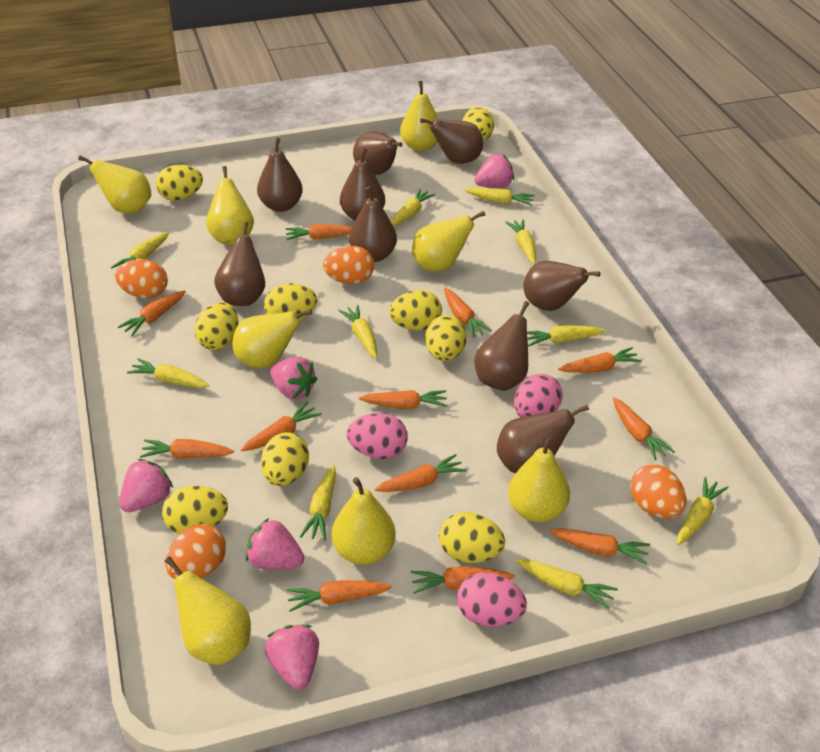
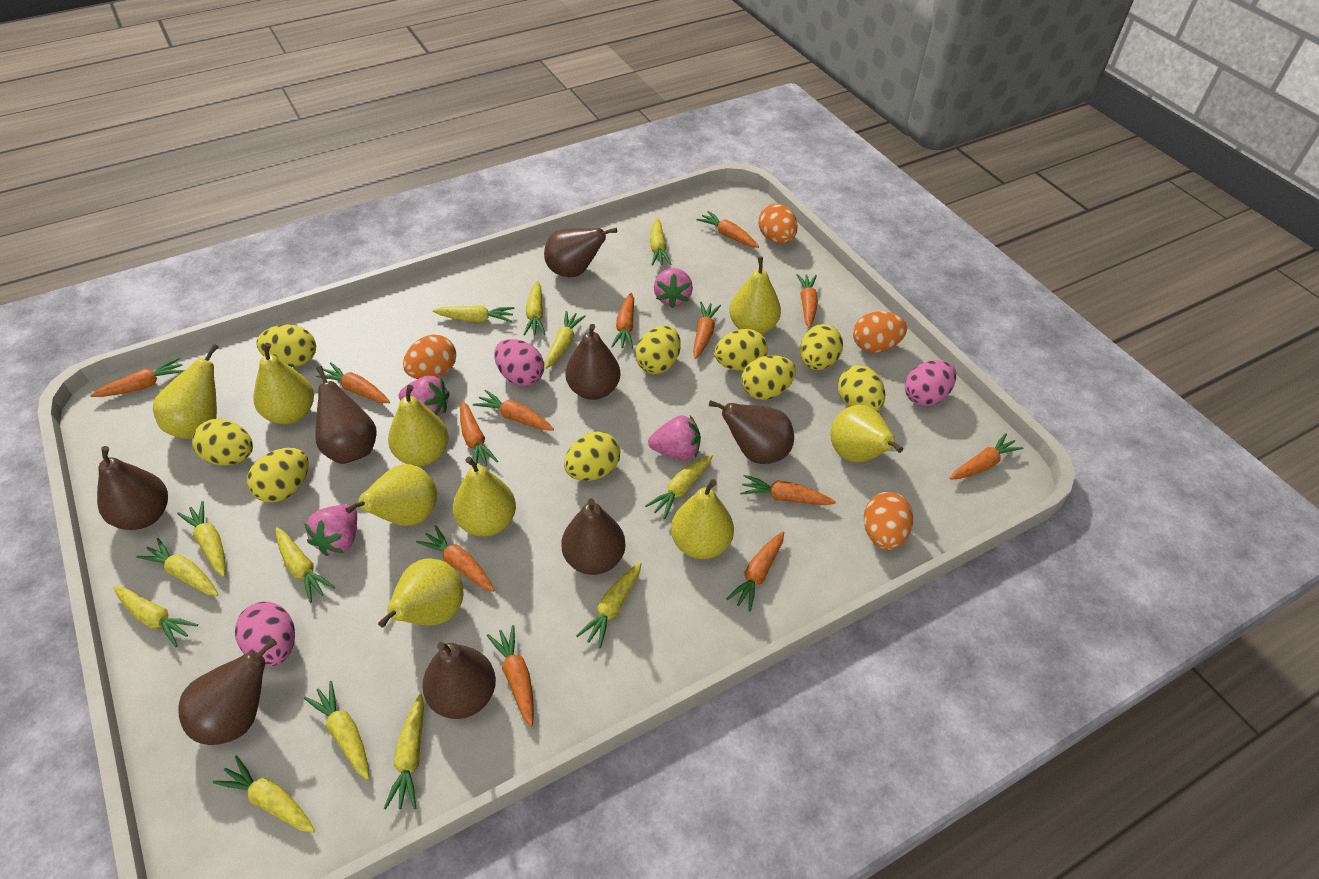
brown pear: [214,221,265,306] [257,138,303,212] [340,148,385,220] [349,186,397,262] [353,131,403,175] [420,118,483,164] [474,301,529,391] [497,404,589,473] [523,261,601,311] = 9 -> [97,446,168,530] [178,638,277,745] [315,366,377,464] [422,642,496,719] [544,228,617,277] [561,499,626,575] [565,324,620,400] [709,400,794,464] = 8
orange carrot: [118,291,186,336] [140,439,234,459] [241,402,322,451] [286,224,352,240] [286,580,392,612] [359,390,447,409] [375,454,467,492] [411,566,515,594] [444,288,492,338] [549,528,650,565] [558,347,642,373] [613,397,675,460] = 12 -> [90,357,185,397] [315,362,390,403] [416,525,494,592] [460,401,498,466] [473,390,554,430] [487,625,534,727] [611,293,634,349] [693,302,721,359] [697,211,759,248] [726,531,784,612] [740,475,836,505] [796,274,818,328] [950,433,1024,480] = 13
pink strawberry: [120,459,173,512] [246,518,304,570] [265,625,319,690] [270,357,317,399] [474,154,514,188] = 5 -> [304,504,357,556] [399,376,450,416] [648,415,701,460] [654,268,693,308] = 4
yellow carrot: [111,232,169,269] [127,358,209,388] [300,465,336,541] [338,305,377,358] [391,189,436,226] [464,187,535,206] [505,219,536,264] [517,559,618,609] [527,325,605,347] [677,477,729,545] = 10 -> [113,586,198,647] [136,538,218,596] [177,501,226,577] [213,755,315,833] [275,527,335,603] [304,681,369,780] [384,694,424,809] [433,305,514,323] [523,280,545,336] [545,311,586,369] [576,562,642,648] [645,454,713,519] [650,218,672,266] = 13
yellow pear: [78,156,151,213] [165,556,251,665] [206,166,254,245] [232,309,312,368] [332,477,396,565] [400,81,438,151] [412,211,485,271] [508,435,570,523] = 8 -> [153,344,219,439] [253,343,314,424] [345,464,437,526] [378,558,464,628] [388,385,449,466] [453,457,516,537] [671,479,734,559] [729,257,781,334] [830,405,903,463] = 9

